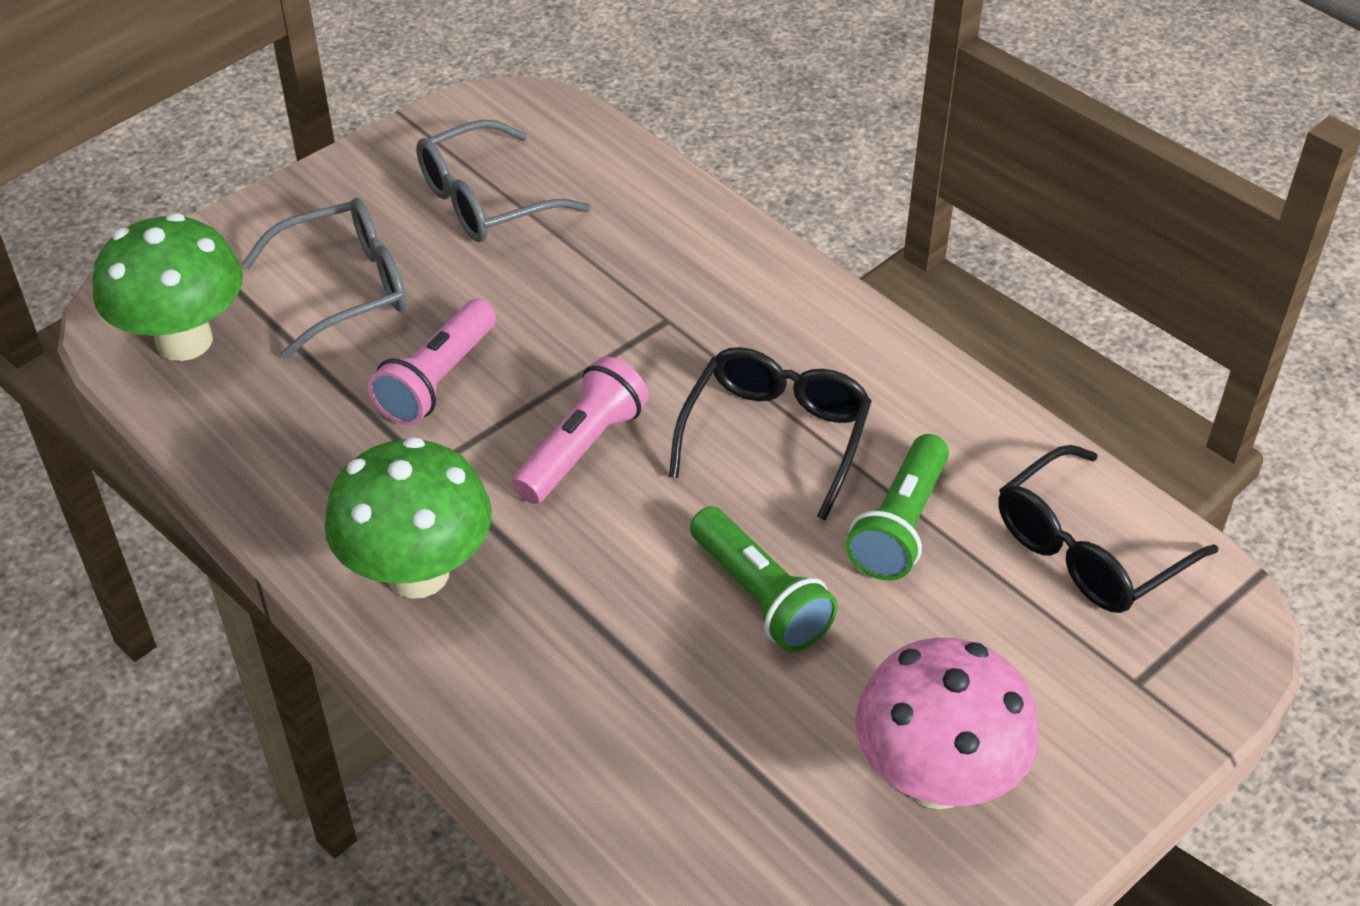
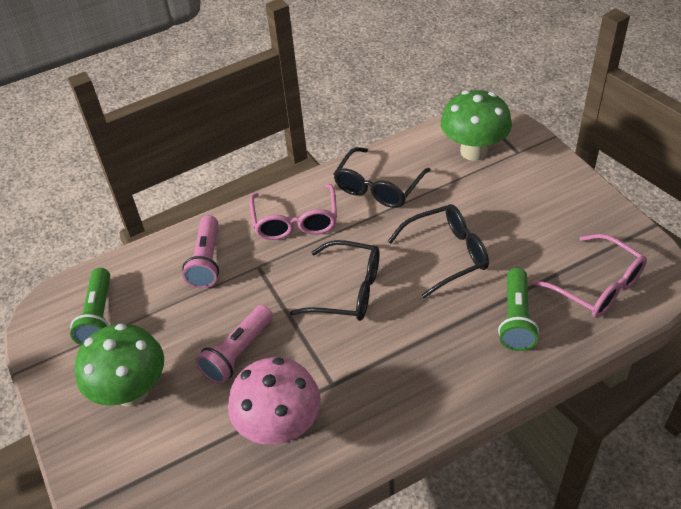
black glasses: [669,347,872,521] [998,445,1218,613] = 2 -> [290,240,380,321] [334,147,431,208] [388,204,489,298] = 3
grey glasses: [242,198,407,358] [416,120,591,242] = 2 -> none = 0
pink glasses: none = 0 -> [250,184,337,240] [532,234,647,318] = 2

